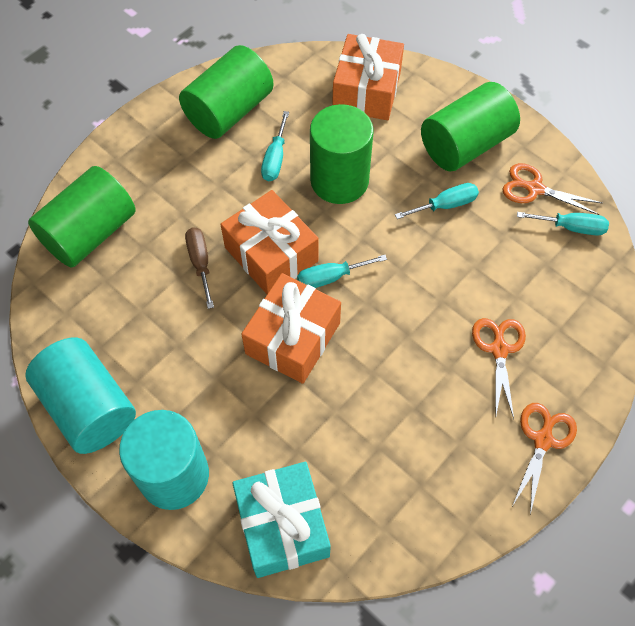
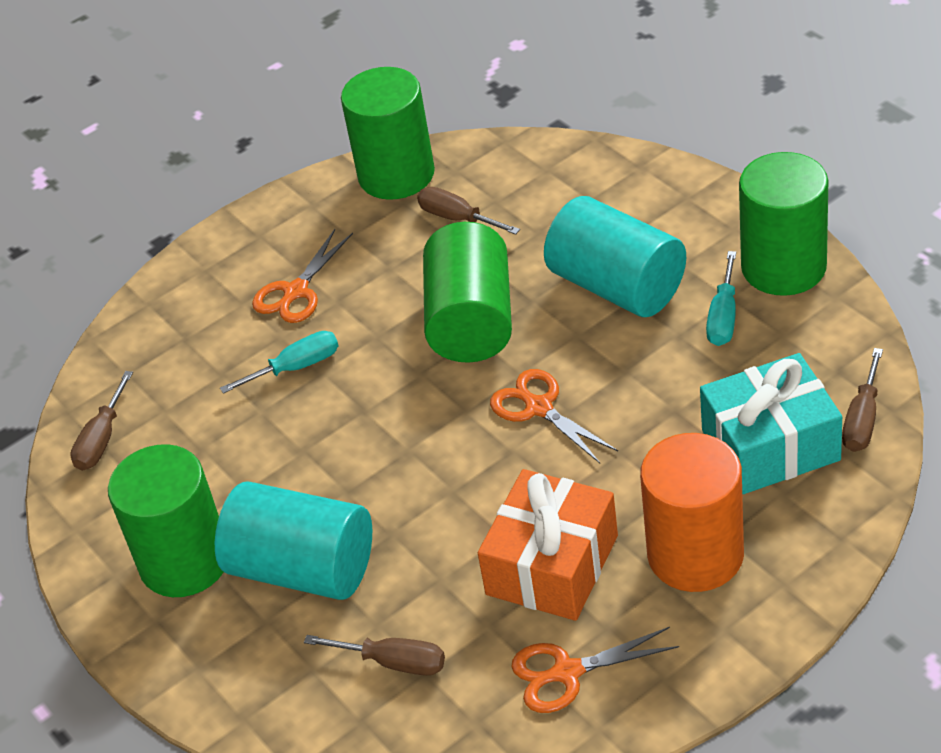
brown screwdriver: [185,227,214,309] = 1 -> [70,371,133,471] [304,635,445,676] [417,187,520,235] [842,348,883,452] = 4
orange cylinder: none = 0 -> [640,433,744,592] = 1
orange gift: [221,190,319,294] [242,273,341,384] [332,34,404,120] = 3 -> [478,469,618,621] = 1
turquoise screwdriver: [261,111,289,182] [297,255,387,288] [395,183,479,219] [517,212,609,235] = 4 -> [220,331,338,394] [706,251,736,346] = 2

